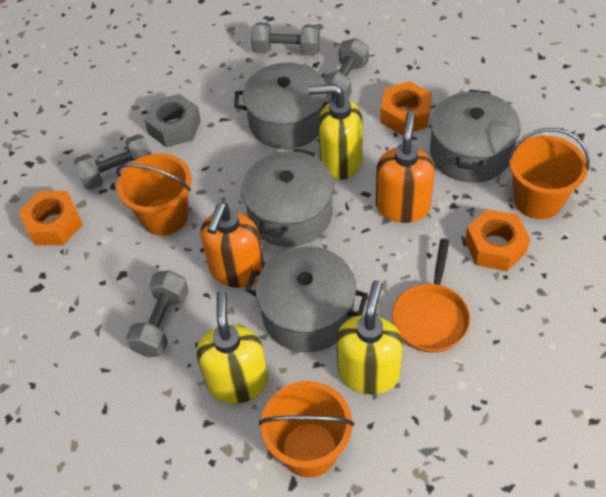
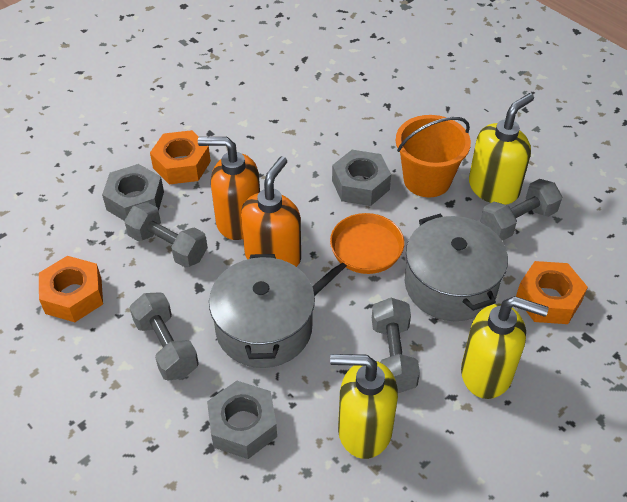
grey nut: [144,94,201,147] = 1 -> [102,164,164,221] [207,381,277,459] [332,150,391,206] = 3
grey pot: [234,62,336,149] [241,149,334,247] [245,246,368,352] [430,90,520,183] = 4 -> [209,254,315,368] [405,214,508,321] = 2
orange bucket: [116,153,192,236] [259,381,354,478] [508,128,590,219] = 3 -> [396,115,471,197] = 1

